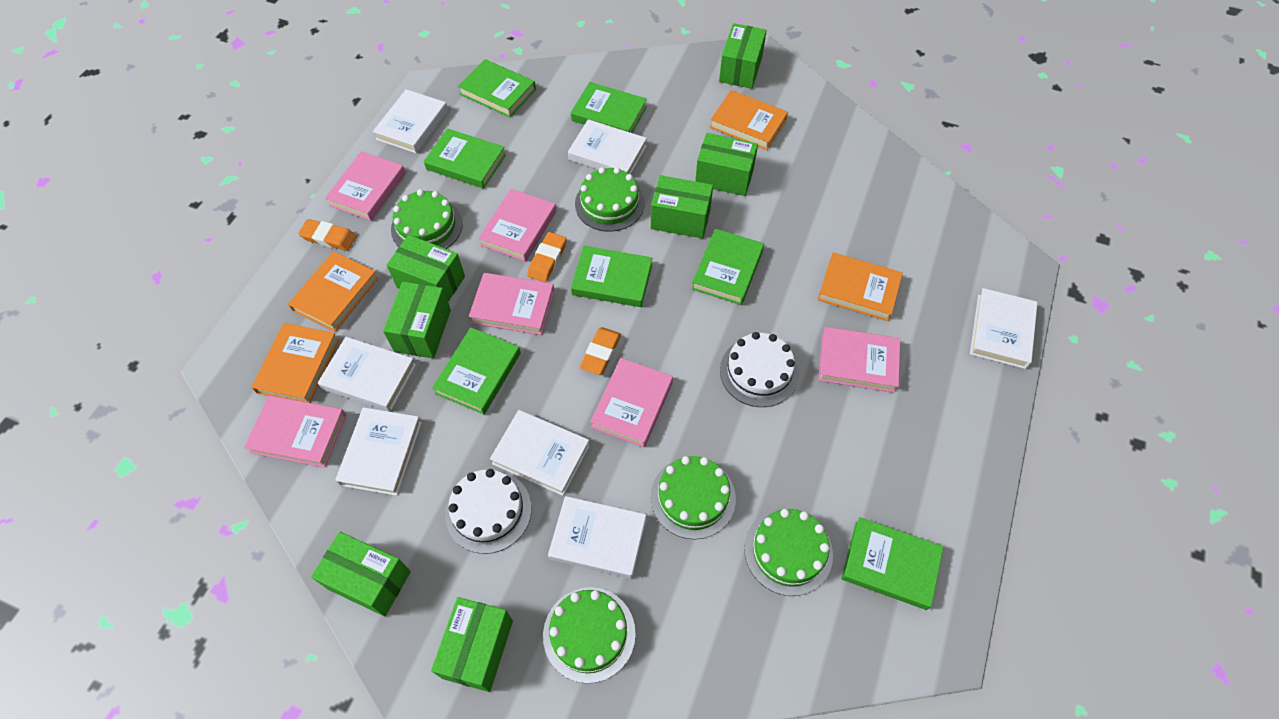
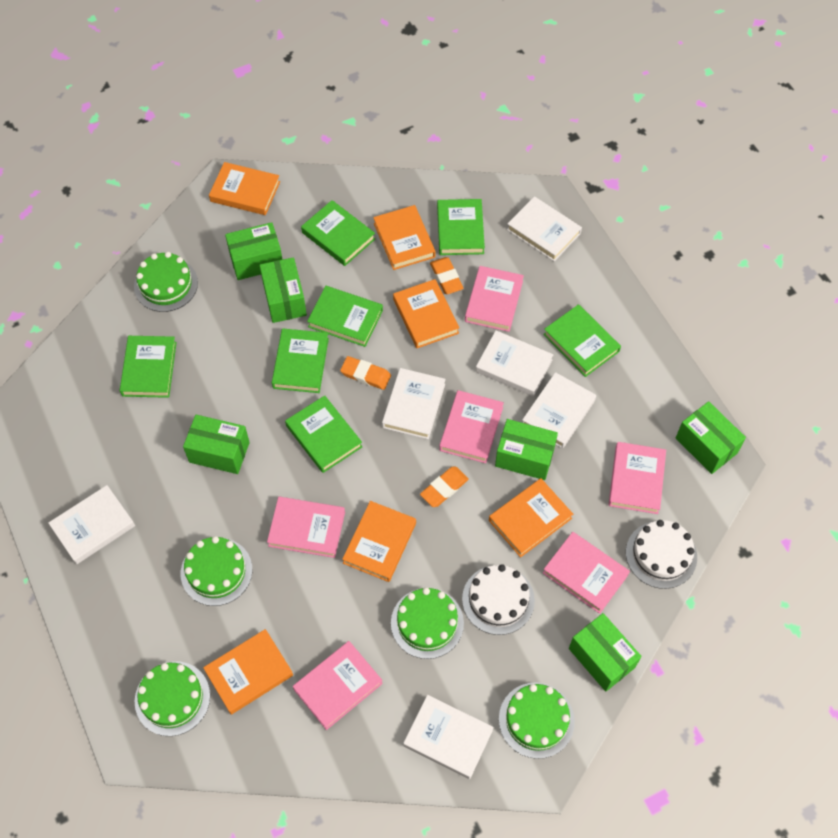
green box: [311,532,411,616] [383,282,451,358] [387,235,465,302] [431,597,513,692] [651,175,713,239] [695,133,758,196] [719,23,767,89] = 7 -> [183,414,250,474] [225,222,283,280] [259,257,307,323] [495,419,558,480] [569,613,642,692] [676,401,746,474] = 6
orange book: [251,323,339,403] [288,251,379,332] [710,90,788,150] [818,253,903,321] = 4 -> [203,629,293,715] [209,162,280,215] [342,501,416,582] [373,205,436,270] [393,279,460,348] [489,478,573,557] = 6
white book: [318,337,416,412] [335,407,422,496] [373,89,448,153] [490,410,590,496] [548,496,646,579] [568,119,647,174] [970,288,1038,369] = 7 -> [48,485,135,564] [382,368,446,439] [403,695,494,779] [476,330,553,397] [507,196,582,262] [522,372,596,449] = 6

